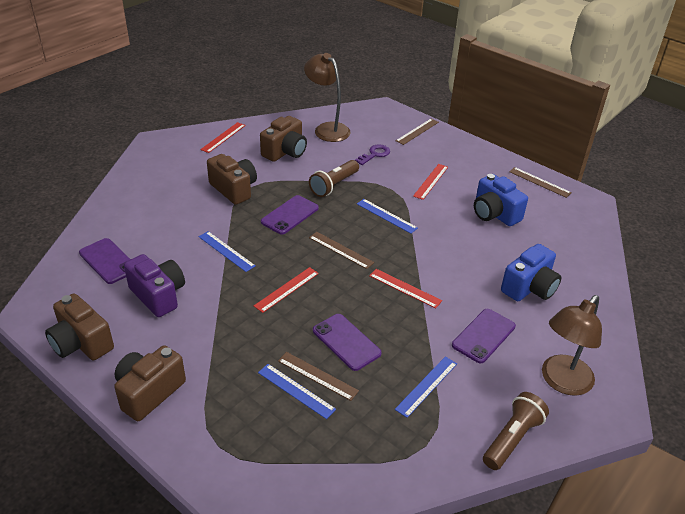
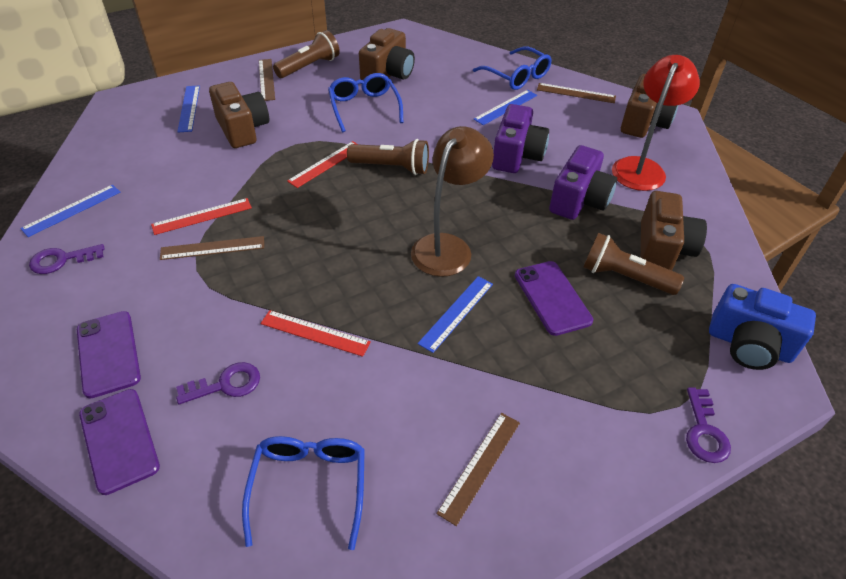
blue camera: [474,174,528,226] [501,244,561,301] = 2 -> [709,284,816,370] = 1
blue glasses: none = 0 -> [242,436,365,550] [328,73,404,132] [473,46,552,90] = 3
brown flashlight: [309,160,359,197] [483,392,549,470] = 2 -> [273,30,340,78] [347,139,429,175] [583,233,684,295] = 3
brown lamp: [304,53,351,142] [542,295,602,396] = 2 -> [411,126,494,277] = 1
purple camera: [124,254,185,317] = 1 -> [492,104,549,173] [549,145,617,220] = 2
purple key: [355,144,390,165] = 1 -> [29,244,104,274] [176,362,260,404] [686,387,731,463] = 3
purple phone: [79,238,131,284] [261,195,319,234] [313,314,382,371] [452,309,516,363] = 4 -> [77,311,141,398] [79,389,160,495] [515,261,593,336] = 3
red lamp: none = 0 -> [612,55,700,191] = 1
red ruler: [200,122,246,153] [254,267,319,313] [369,269,442,308] [413,164,448,200] = 4 -> [151,198,252,235] [260,310,371,357] [287,141,359,188] = 3

